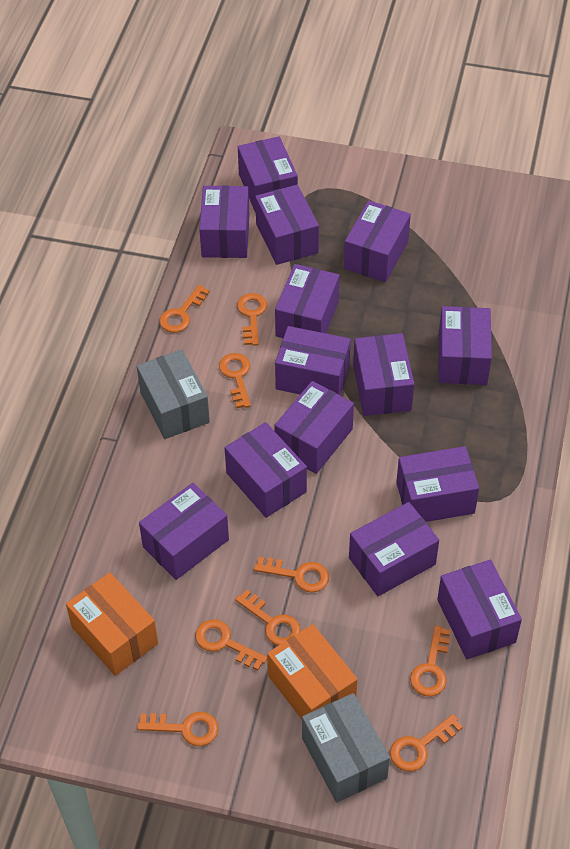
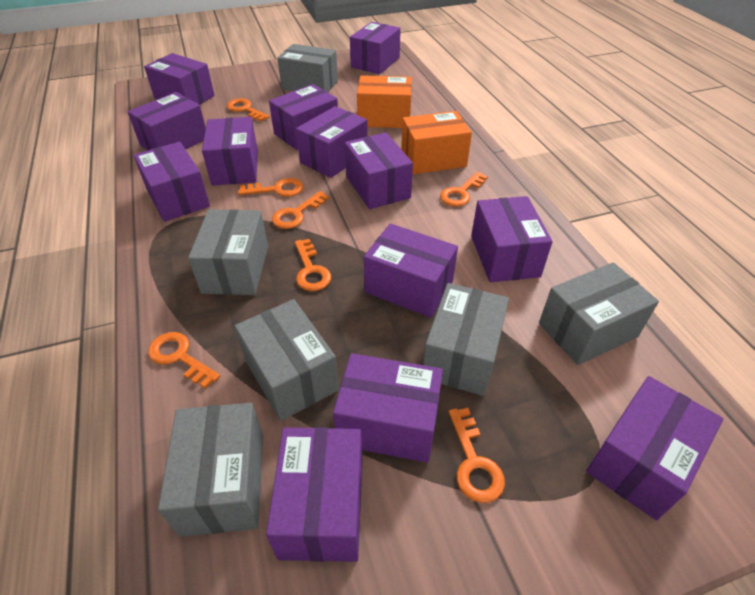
grey box: [137,349,210,439] [302,693,390,802] = 2 -> [158,403,263,537] [188,209,268,295] [235,299,339,421] [277,44,338,92] [423,283,509,396] [539,262,659,365] = 6
orange key: [137,712,218,746] [159,285,210,333] [195,619,267,670] [219,353,251,408] [235,589,301,646] [237,293,267,346] [254,557,329,593] [390,714,463,771] [410,625,450,696] = 9 -> [148,332,220,389] [227,98,269,121] [238,178,303,197] [272,191,329,229] [295,239,331,291] [440,172,488,207] [449,408,505,503] = 7
purple box: [139,483,229,580] [199,185,249,258] [225,422,307,518] [238,136,298,213] [255,185,319,265] [274,381,354,474] [275,264,340,338] [275,326,351,395] [344,200,411,282] [349,502,439,596] [353,333,414,416] [396,446,479,522] [437,560,522,659] [439,306,492,385] = 14 -> [128,92,206,150] [134,142,210,222] [144,53,215,105] [202,117,258,186] [266,427,362,562] [269,84,338,150] [296,106,368,178] [333,353,443,463] [345,132,413,209] [350,22,401,74] [364,224,458,318] [471,196,553,282] [586,376,723,520] = 13

